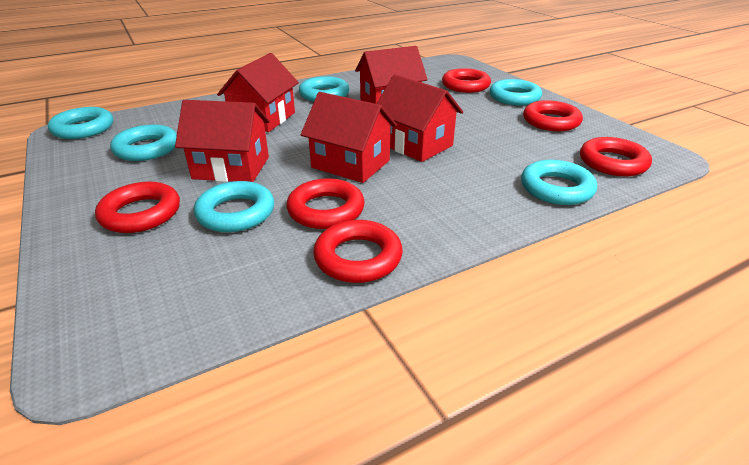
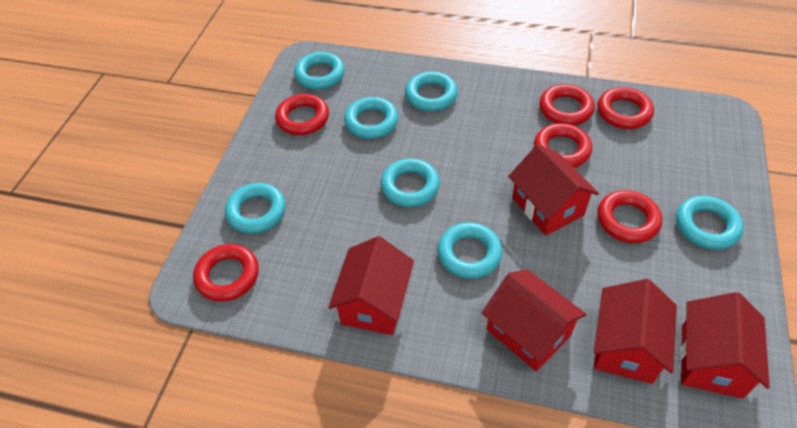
turquoise ring: [48,107,113,139] [110,125,177,161] [194,181,274,232] [299,76,349,102] [490,79,542,106] [521,160,597,205] = 6 -> [225,183,285,234] [294,52,345,90] [344,97,398,139] [381,159,440,207] [405,71,458,111] [437,222,502,279] [676,196,744,249] = 7

